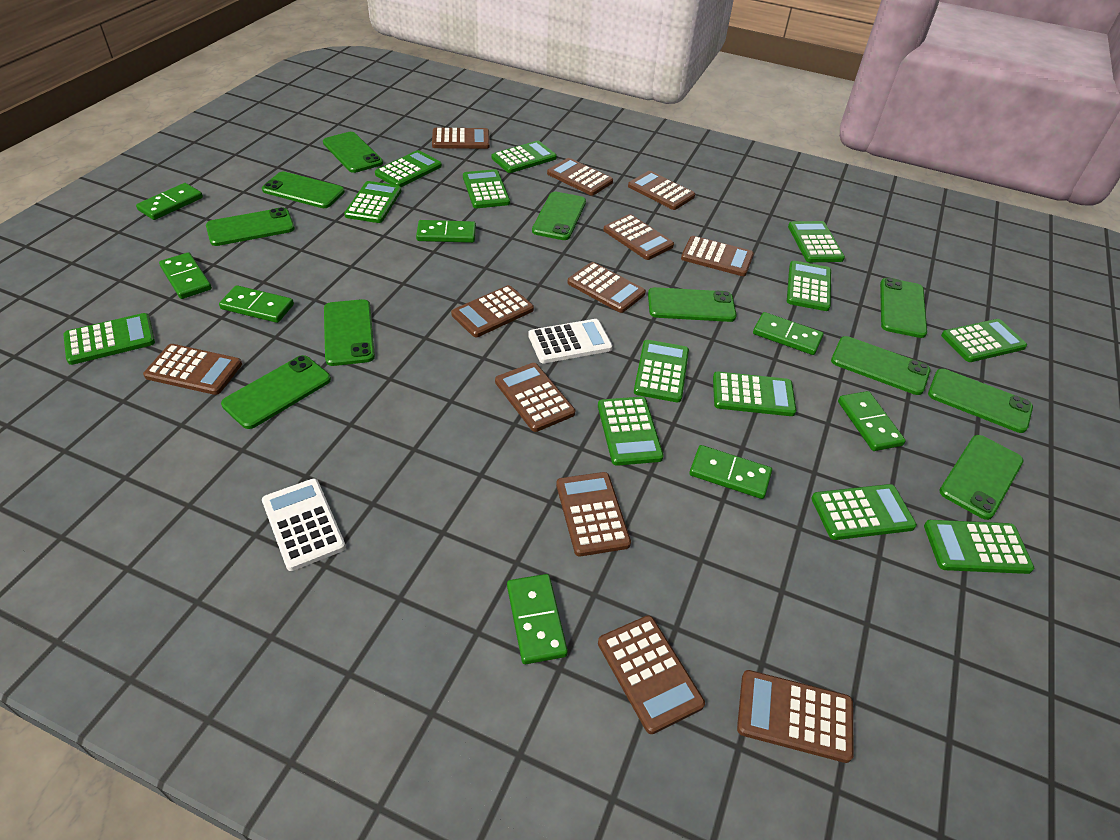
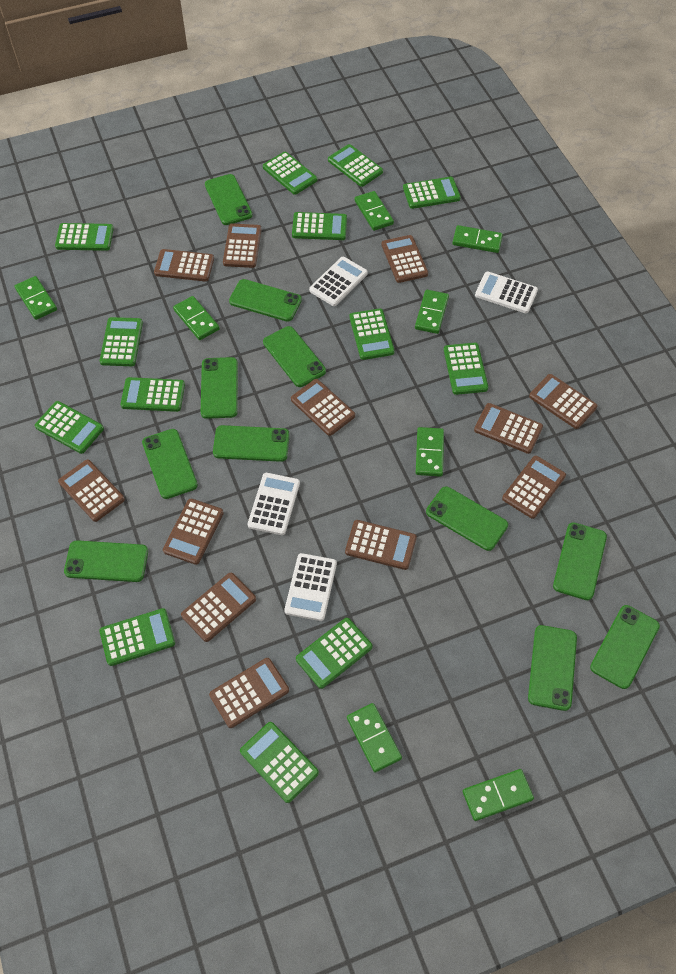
white calculator: [262,479,346,571] [528,319,613,363] = 2 -> [248,473,300,535] [284,553,337,621] [309,257,368,306] [475,271,538,313] = 4

